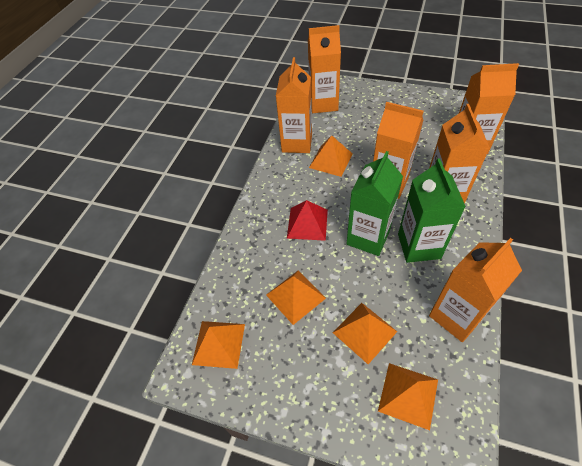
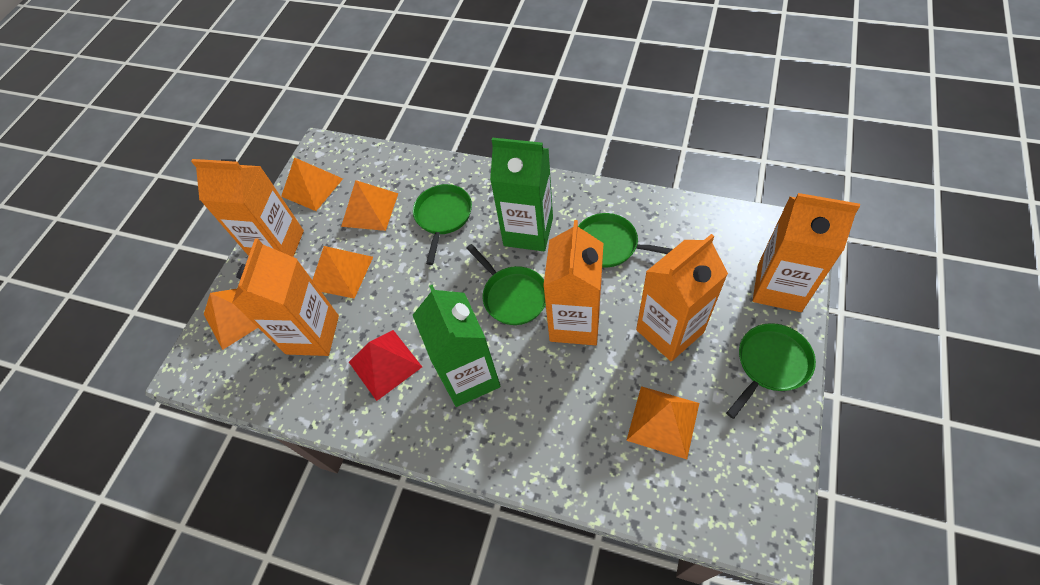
green pan: none = 0 -> [413,184,472,265] [466,244,546,325] [578,213,673,267] [726,323,816,419] = 4
orange carton: [276,57,312,153] [308,25,341,113] [373,102,424,199] [429,104,490,204] [429,238,522,342] [459,63,519,154] = 6 -> [191,159,304,257] [232,239,339,356] [543,220,604,345] [636,234,728,362] [753,193,860,312] = 5

